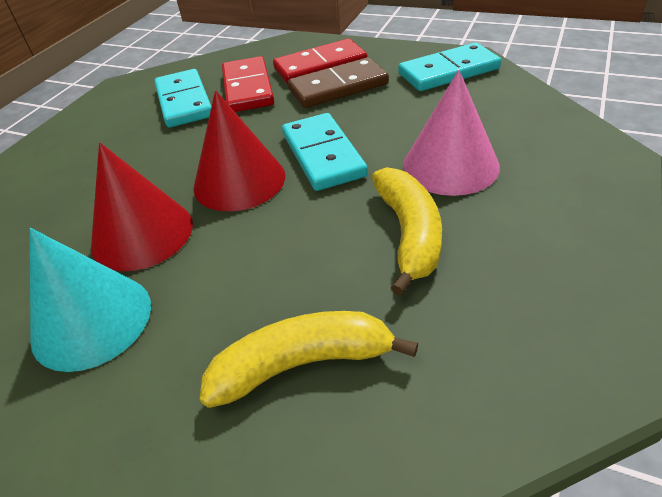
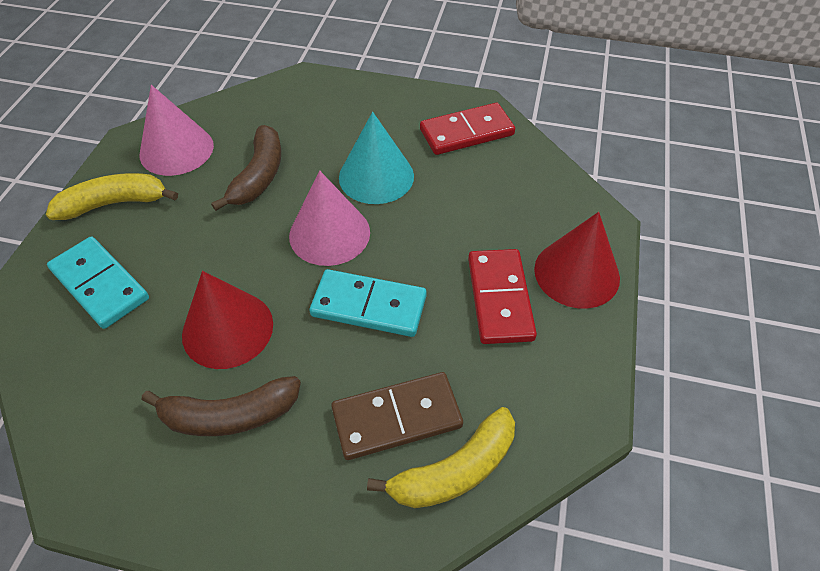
brown banana: none = 0 -> [142,376,301,436] [211,125,281,211] = 2
pink cone: [403,70,500,196] = 1 -> [140,85,214,176] [289,171,370,266] = 2
turquoise domino: [154,69,212,128] [282,113,368,191] [398,43,501,91] = 3 -> [47,237,149,329] [309,269,427,337] = 2

